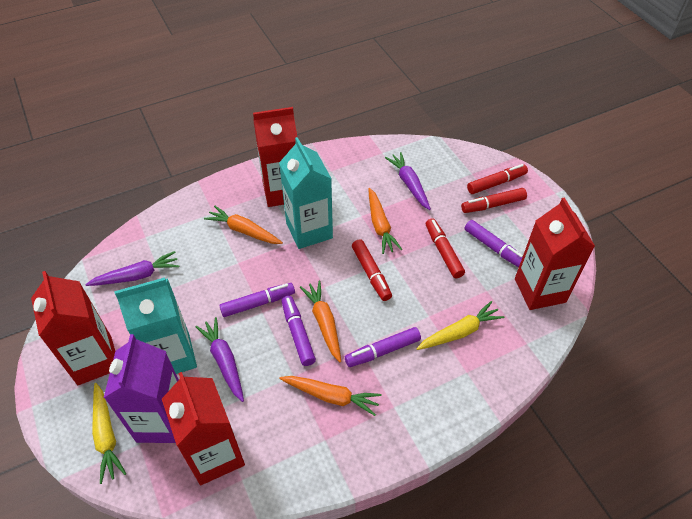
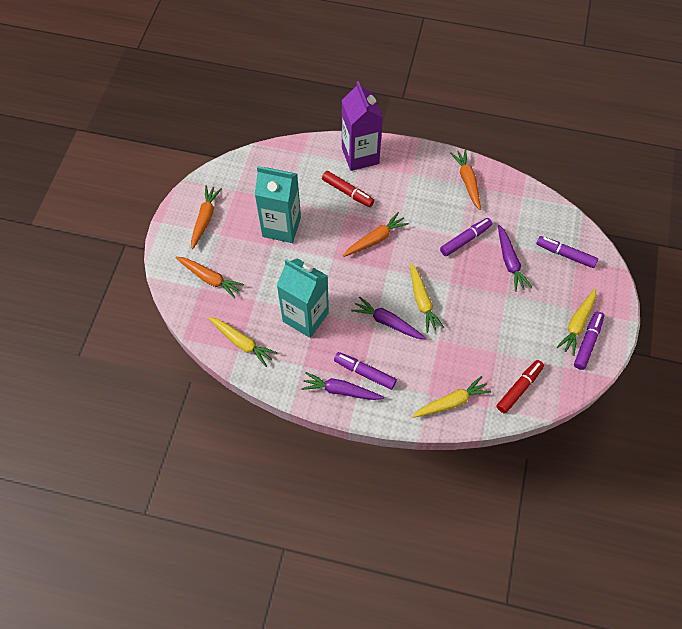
red carton: [31,271,115,385] [162,372,245,485] [253,107,297,207] [515,197,595,310] = 4 -> none = 0
red marker: [352,239,392,301] [426,218,465,278] [461,188,527,213] [467,164,528,194] = 4 -> [322,171,374,207] [496,360,544,413] = 2
yellow carrot: [92,383,126,484] [417,301,504,350] = 2 -> [208,317,277,367] [410,263,444,333] [412,376,491,418] [557,289,596,356] = 4

